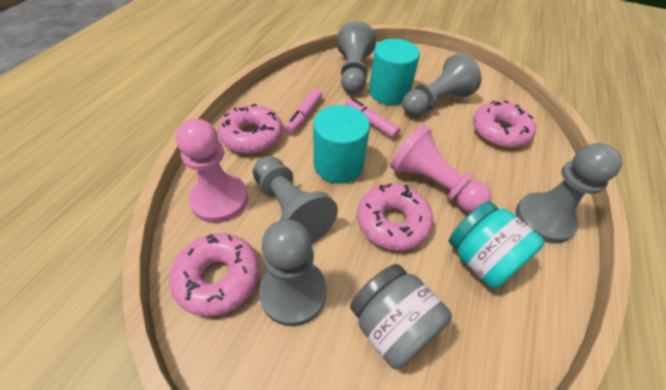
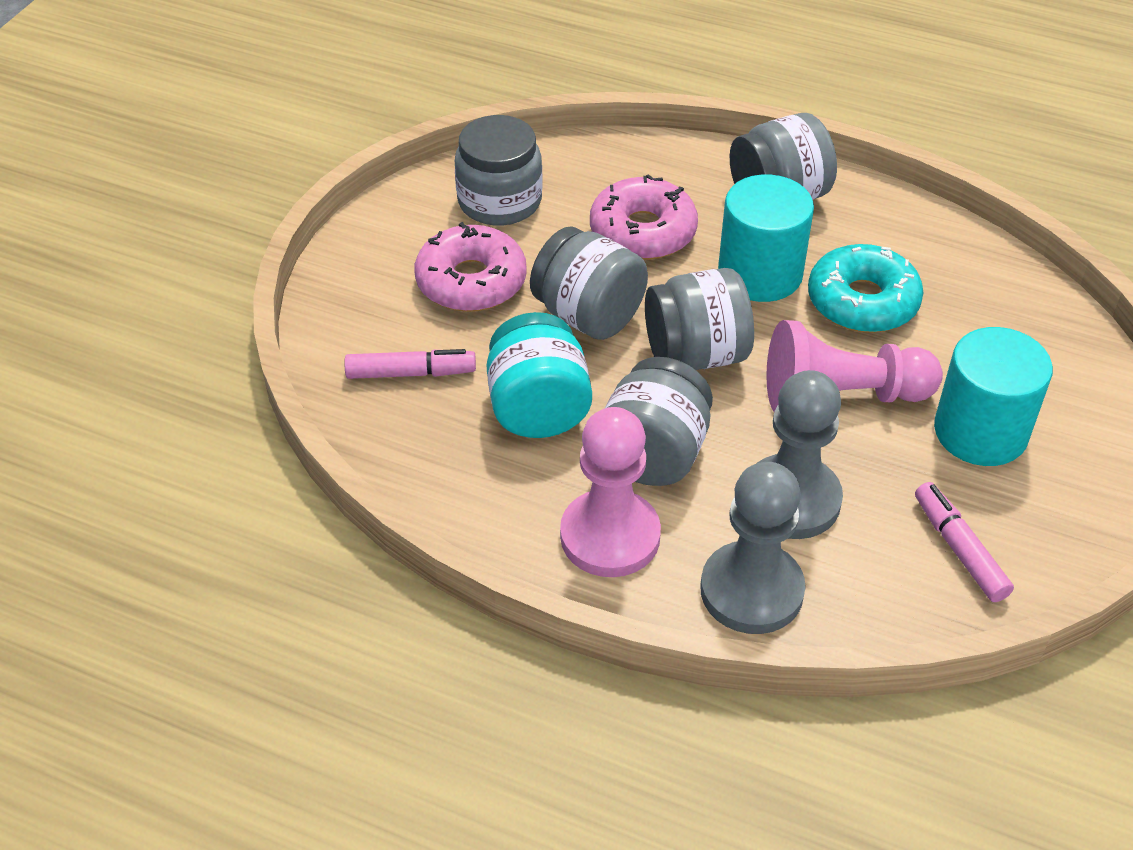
grey jar: [350,264,452,370] = 1 -> [455,115,543,226] [530,227,648,340] [604,357,713,486] [645,268,754,370] [730,113,837,200] = 5
grey pawn: [253,156,338,243] [259,219,327,326] [337,21,376,94] [402,53,481,117] [516,143,622,243] = 5 -> [700,462,806,634] [756,370,843,539] = 2
pink donut: [169,233,260,317] [218,104,283,154] [357,183,433,251] [473,100,536,148] = 4 -> [415,222,527,312] [590,174,698,260] = 2
turquoise donut: none = 0 -> [808,244,923,333] = 1

